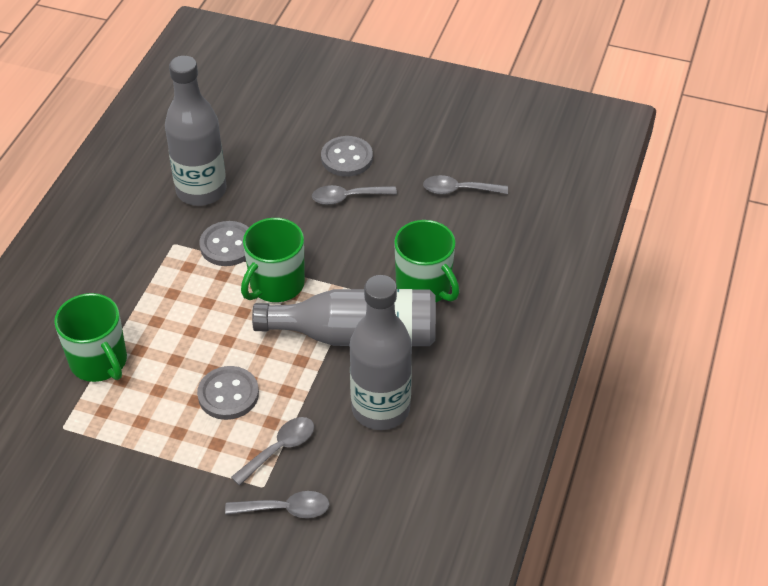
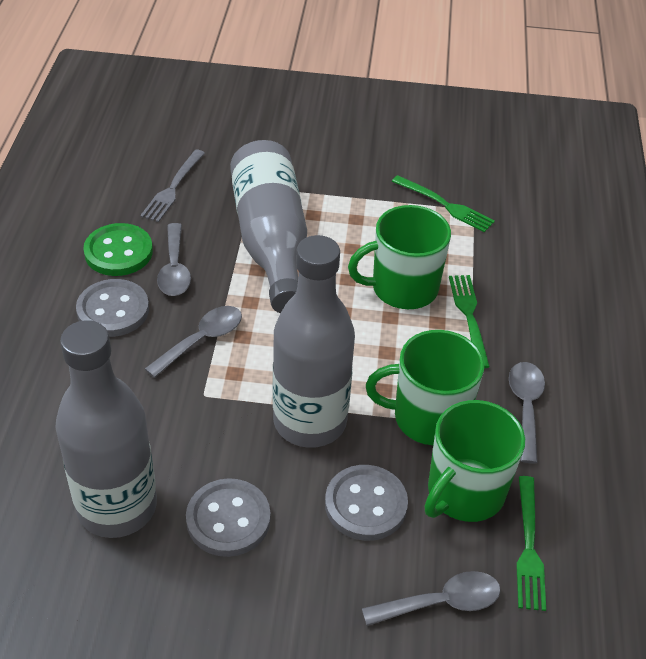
green button: none = 0 -> [83,223,153,276] = 1
green fork: none = 0 -> [392,175,495,232] [449,275,490,368] [516,476,546,611] = 3
grey fork: none = 0 -> [140,150,205,222] = 1

